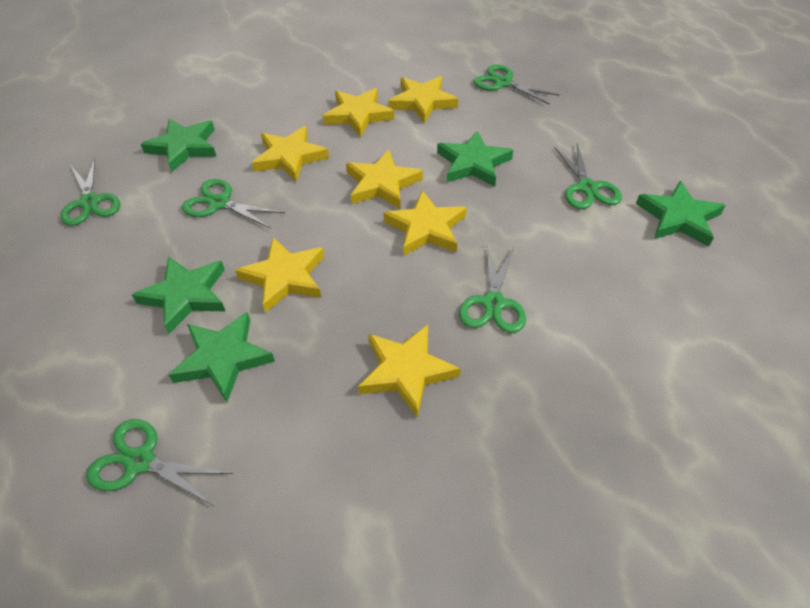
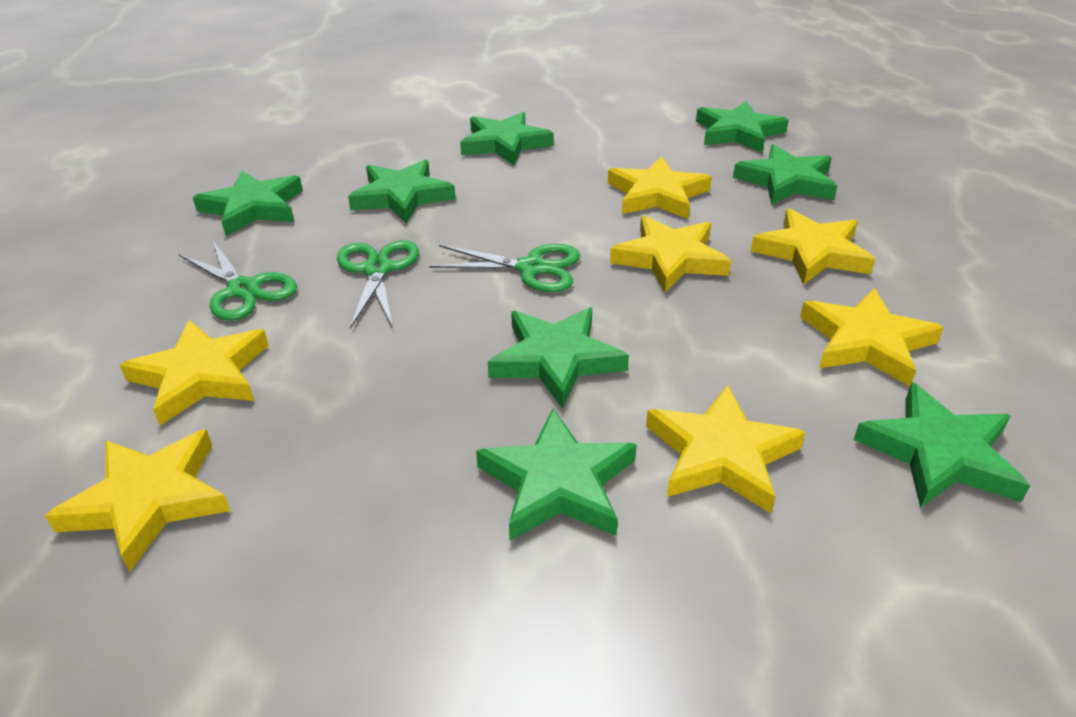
green scissors: [61,157,120,226] [86,419,233,506] [182,179,285,229] [459,244,526,333] [474,64,560,105] [554,144,622,209] = 6 -> [179,241,297,321] [337,240,419,329] [429,244,580,292] = 3
green star: [132,256,225,334] [141,119,217,172] [169,312,275,402] [437,131,513,187] [636,181,726,246] = 5 -> [193,171,303,236] [348,160,456,223] [460,112,554,165] [476,408,637,540] [488,307,629,408] [696,101,789,152] [733,144,837,204] [854,383,1030,508] = 8

